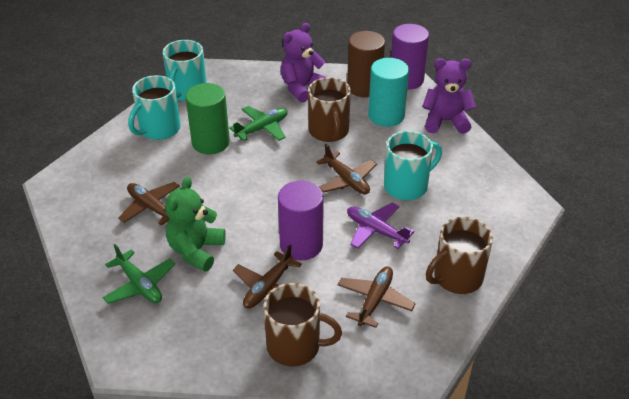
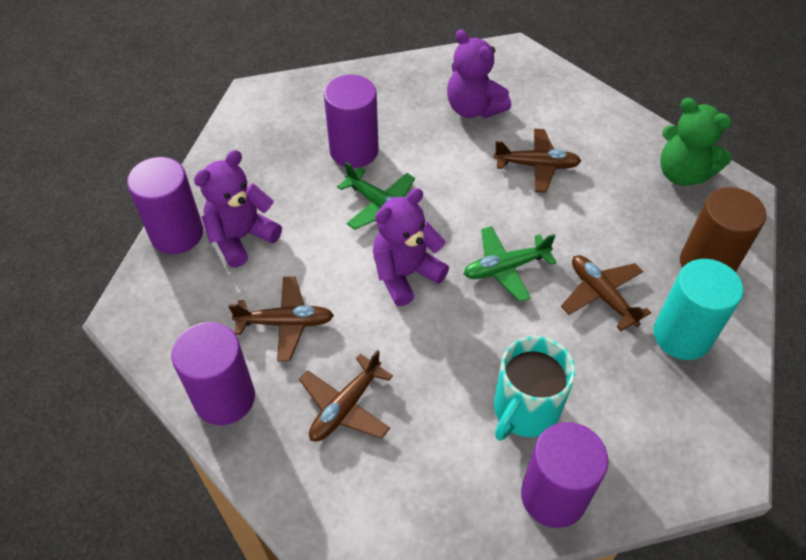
brown mug: [263,283,342,367] [308,77,351,142] [426,217,493,294] = 3 -> none = 0
green cylinder: [185,83,230,154] = 1 -> none = 0
purple cylinder: [278,181,324,260] [391,24,429,90] = 2 -> [127,157,203,254] [172,322,255,425] [324,75,379,168] [521,422,608,528] = 4
purple plane: [347,203,415,249] = 1 -> none = 0
purple teddy bear: [281,23,326,103] [422,58,476,134] = 2 -> [194,150,282,267] [373,188,449,306] [447,29,511,118] = 3
turquoise mug: [128,75,181,140] [163,40,207,101] [384,131,442,200] = 3 -> [494,336,576,440] = 1

